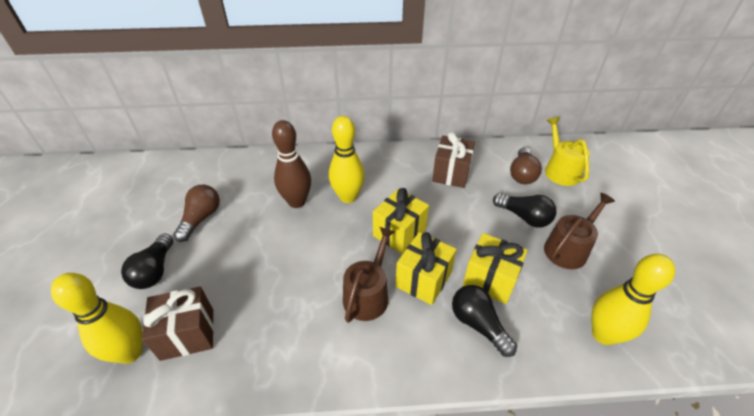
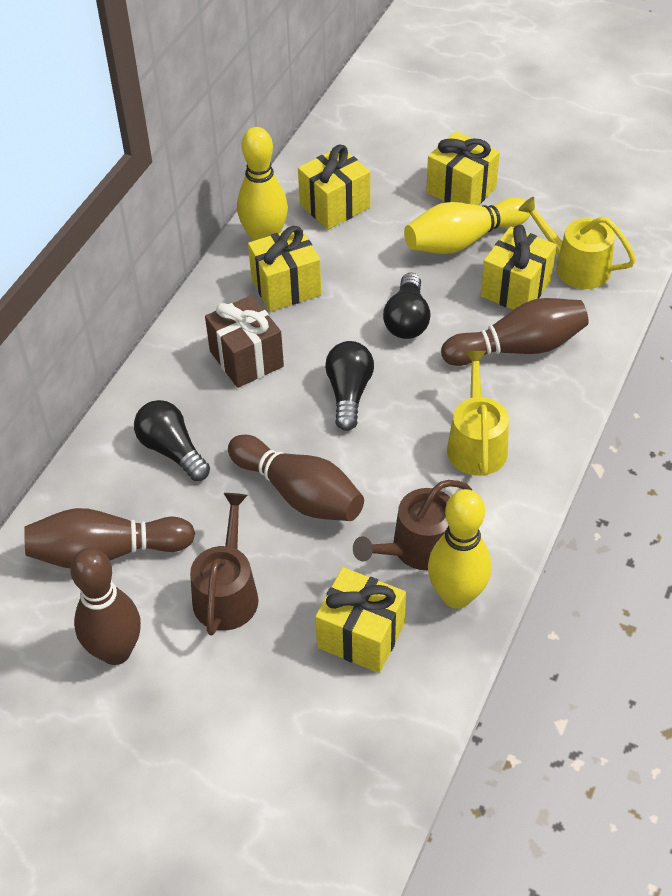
brown bowling pin: [272,120,311,208] = 1 -> [24,508,195,568] [70,548,141,665] [228,434,364,521] [441,298,589,366] = 4
brown gift: [142,286,214,361] [432,132,475,188] = 2 -> [205,295,284,388] = 1
brown light bulb: [174,185,220,242] [510,147,542,184] = 2 -> none = 0
yellow gift: [373,188,429,254] [395,232,456,305] [463,233,528,304] = 3 -> [248,226,321,312] [298,144,370,230] [315,567,406,673] [426,131,500,205] [480,225,557,310] = 5
yellow watering can: [545,117,590,186] = 1 -> [447,351,509,476] [518,197,636,289] = 2

